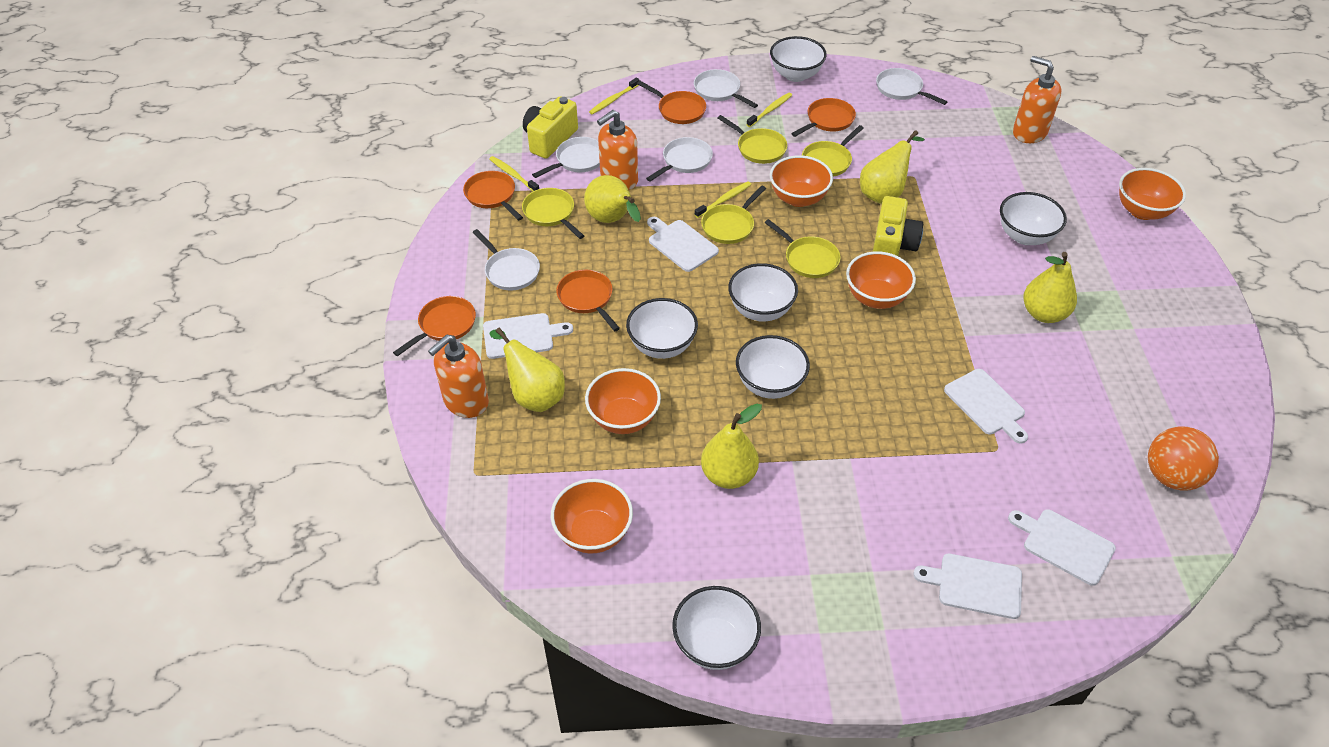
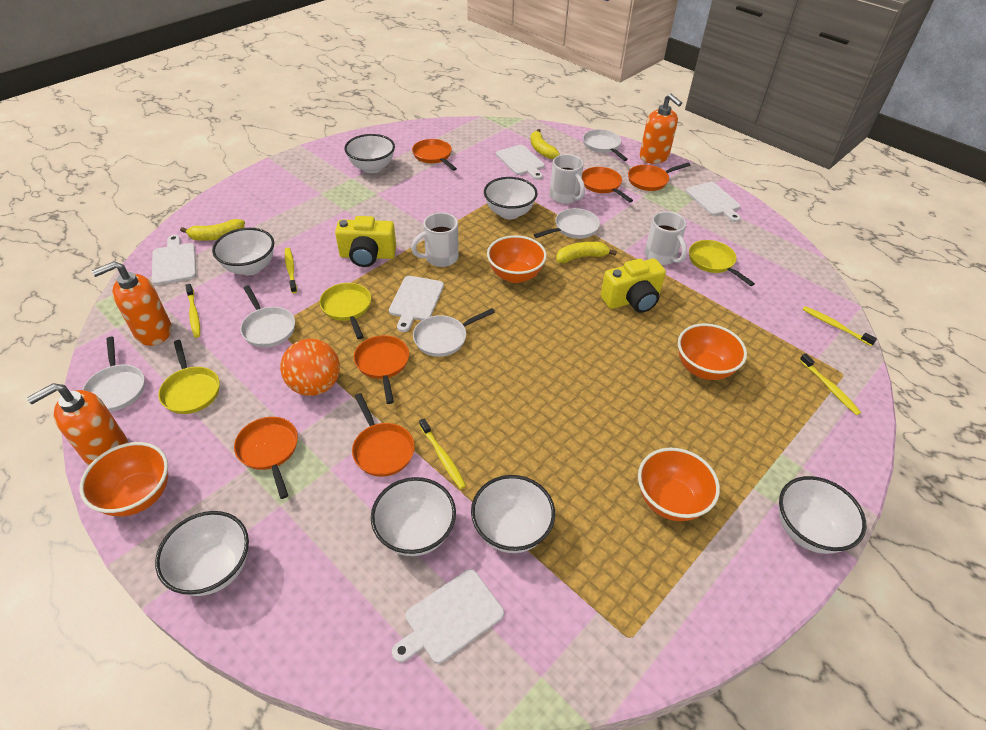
orange bowl: [551,479,633,554] [585,368,661,434] [770,155,833,207] [846,251,916,309] [1119,168,1186,220] = 5 -> [80,442,168,516] [487,235,547,283] [638,448,720,521] [678,323,747,380] = 4
orange pan: [393,296,476,356] [463,171,523,221] [556,270,620,331] [637,81,706,124] [791,98,856,137] = 5 -> [234,417,298,499] [352,393,415,477] [354,335,409,404] [412,139,457,171] [582,167,633,202] [628,162,690,191] = 6
white bowl: [626,298,698,359] [672,586,761,670] [728,263,798,321] [736,335,810,399] [770,36,827,82] [1000,192,1067,245] = 6 -> [155,511,249,596] [212,228,274,275] [344,134,395,173] [371,477,456,556] [471,475,555,553] [484,177,537,219] [779,476,866,554] = 7
white mug: none = 0 -> [411,213,459,267] [550,154,585,204] [644,211,687,265] = 3
yellow banana: none = 0 -> [180,219,245,241] [531,129,560,159] [556,242,617,263] = 3
yellow pan: [522,188,584,239] [701,186,766,244] [718,115,787,164] [765,219,841,278] [802,125,864,177] = 5 -> [158,340,220,414] [319,283,371,339] [689,240,755,286] = 3
yellow pear: [489,327,565,412] [584,175,641,223] [701,404,762,489] [860,130,925,204] [1023,252,1077,323] = 5 -> none = 0
yellow toothbrush: [489,156,539,191] [589,78,639,114] [694,181,751,218] [746,93,792,127] = 4 -> [185,284,200,338] [285,248,297,293] [419,419,466,489] [800,353,861,415] [802,306,877,346] = 5

